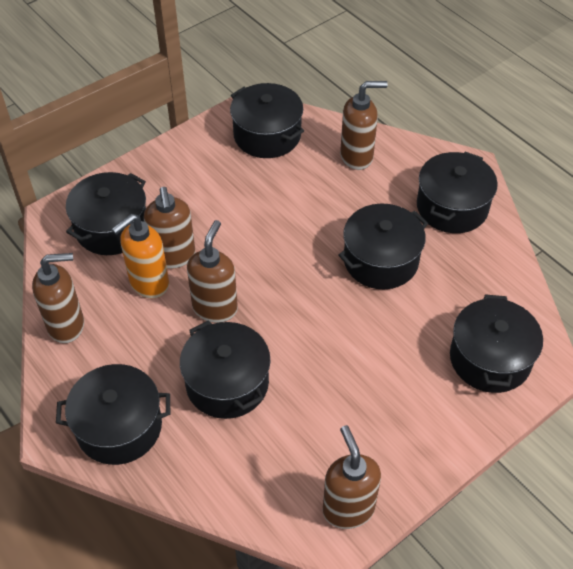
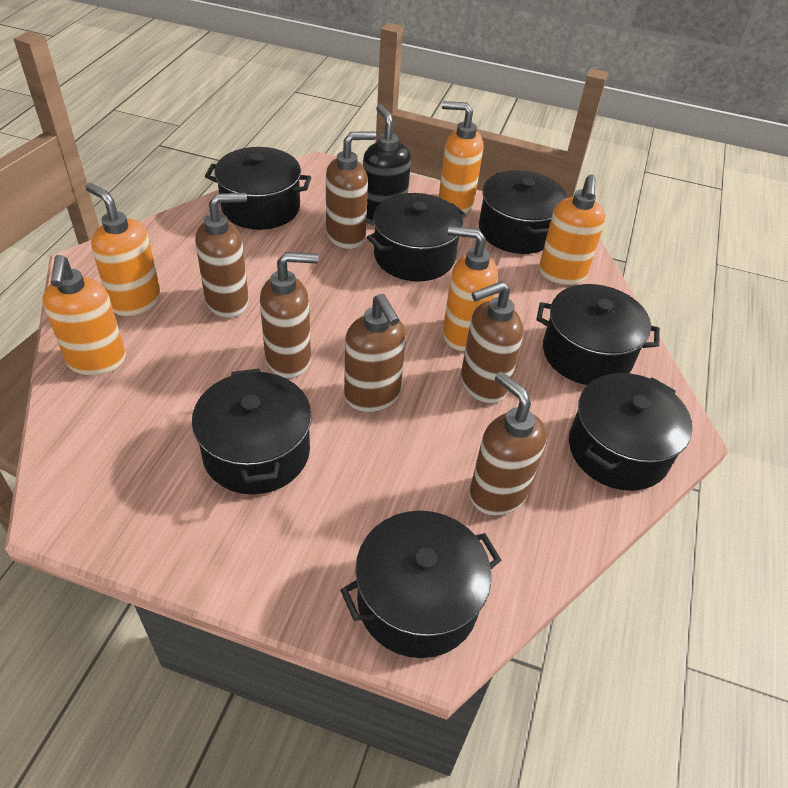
black soap dispenser: none = 0 -> [363,104,411,226] = 1
brown soap dispenser: [32,253,84,343] [144,187,195,269] [187,220,238,323] [323,425,381,529] [340,81,388,170] = 5 -> [195,193,249,318] [260,252,318,378] [326,131,376,249] [344,294,406,412] [461,281,523,403] [470,371,547,516] = 6
orange soap dispenser: [112,214,169,299] = 1 -> [43,255,126,375] [86,183,161,316] [439,101,483,213] [443,226,498,351] [539,175,606,285] = 5

